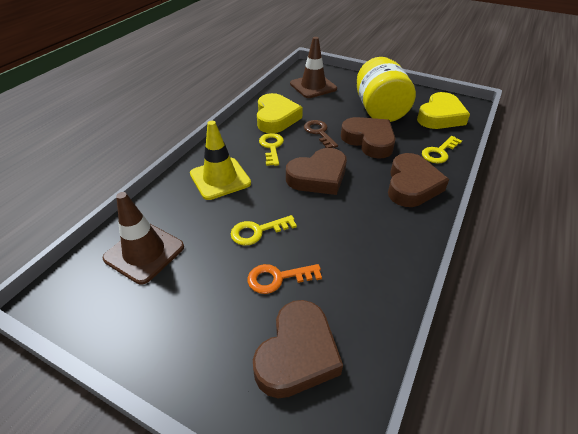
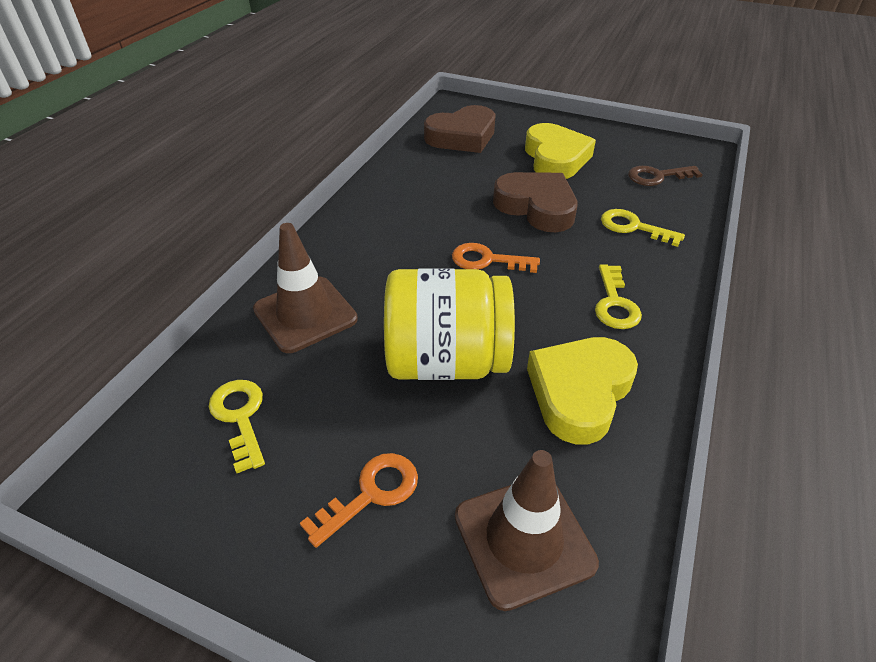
brown heart: [253,300,343,398] [286,148,347,195] [341,117,396,159] [388,153,449,207] = 4 -> [424,105,496,153] [493,172,578,232] = 2
orange key: [248,264,322,294] = 1 -> [300,453,418,548] [452,243,540,273] = 2
yellow traffic cone: [190,121,251,200] = 1 -> none = 0

